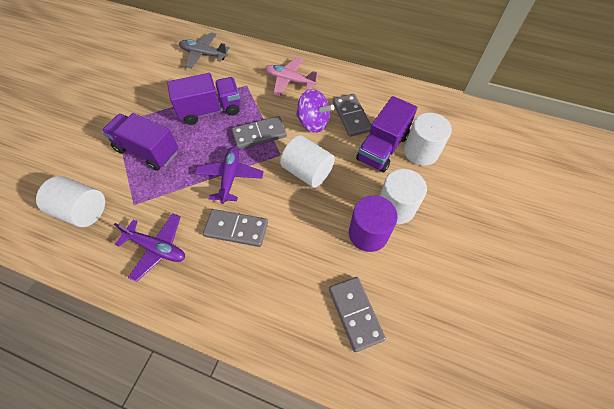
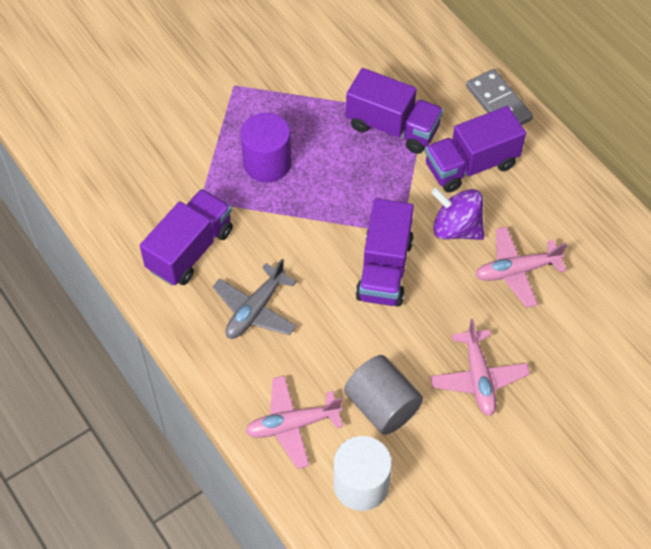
grey cylinder: none = 0 -> [344,355,423,435] = 1
grey domino: [203,209,268,247] [232,116,287,149] [329,277,386,352] [333,94,371,137] = 4 -> [466,69,533,125] = 1
pink plane: [265,57,319,96] = 1 -> [245,376,343,469] [431,319,530,416] [476,227,567,308] = 3
purple plane: [114,213,185,282] [195,147,264,204] = 2 -> none = 0
purple truck: [102,113,179,171] [167,73,240,125] [356,96,417,172] = 3 -> [140,189,233,285] [346,68,443,154] [356,199,414,307] [425,106,526,193] = 4
white cylinder: [36,176,105,227] [280,135,335,188] [380,169,427,224] [404,113,452,166] = 4 -> [333,436,392,511] = 1

